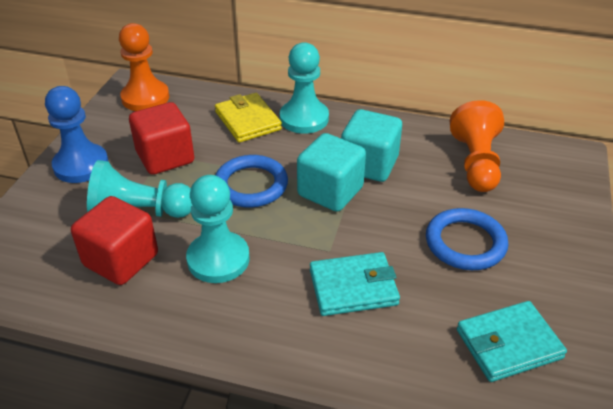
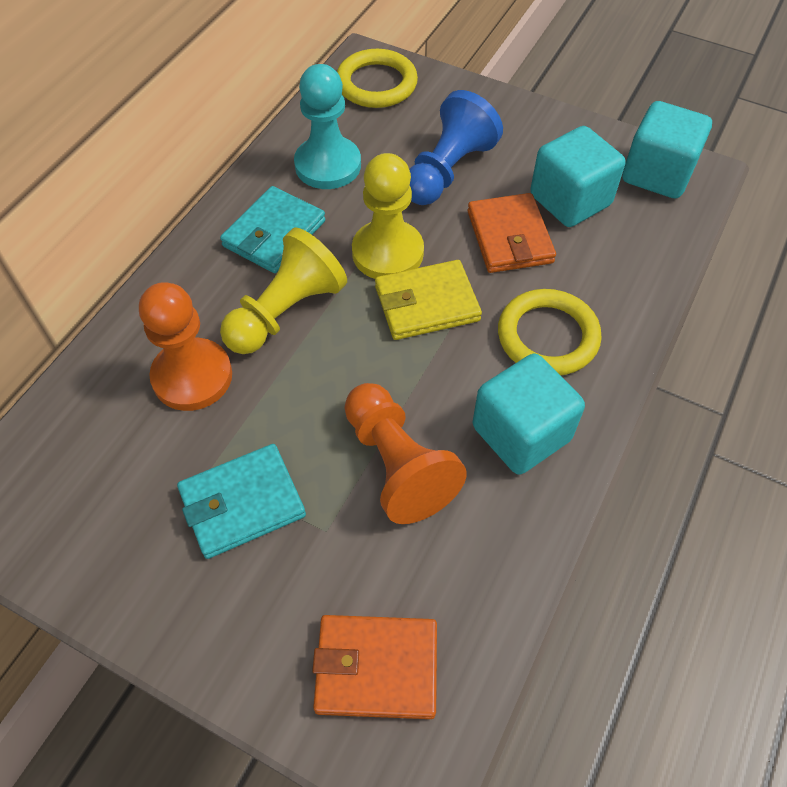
blue ring: [215,155,288,208] [426,208,508,270] = 2 -> none = 0
orange wallet: none = 0 -> [312,615,437,719] [468,193,556,273] = 2
red cube: [71,196,158,285] [129,102,194,175] = 2 -> none = 0
turquoise cube: [297,133,366,212] [341,109,402,182] = 2 -> [473,354,585,475] [530,126,625,227] [623,101,712,199] = 3
turquoise pawn: [87,160,192,218] [186,175,250,283] [280,42,329,134] = 3 -> [294,64,361,189] = 1
yellow pawn: none = 0 -> [220,228,347,354] [352,153,424,279] = 2
yellow ring: none = 0 -> [337,49,418,108] [498,289,602,375] = 2

